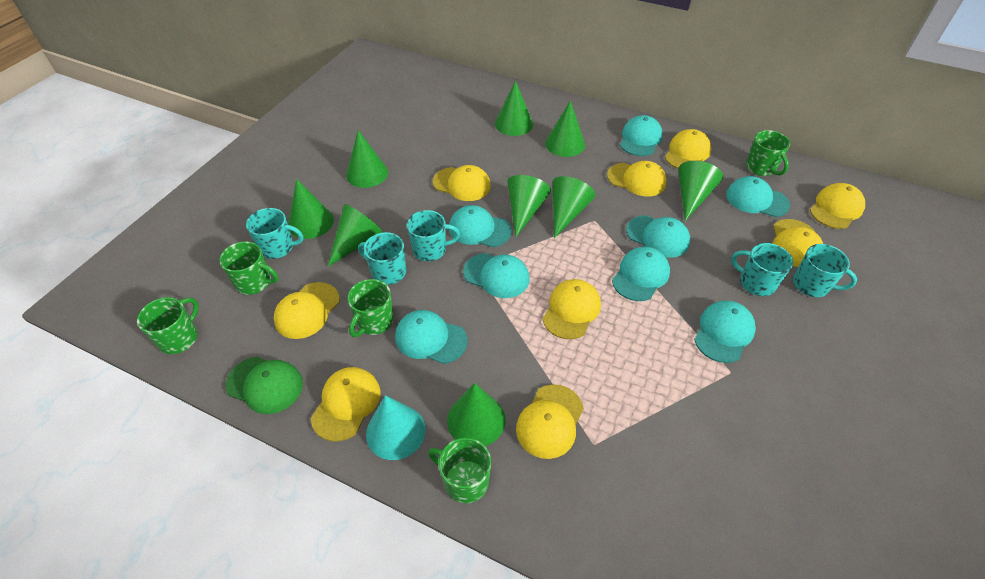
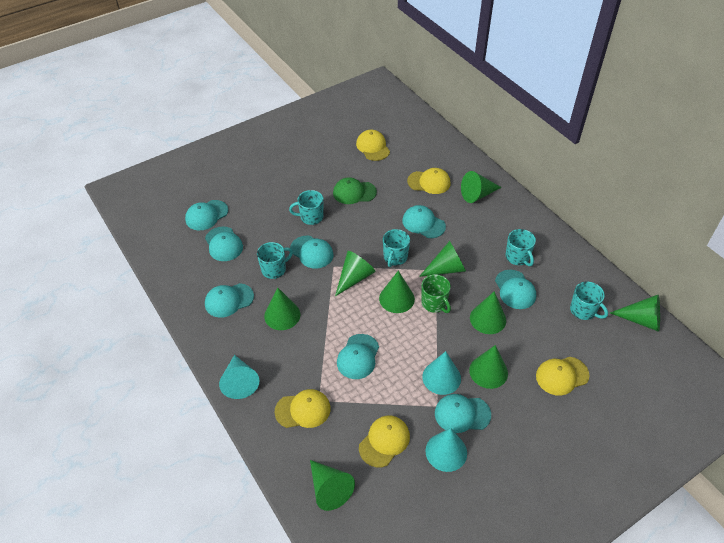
green mug: [137,297,199,354] [219,241,278,295] [347,279,394,337] [428,437,491,503] [746,130,790,176] = 5 -> [421,275,451,313] = 1
turquoise cone: [366,395,426,460] = 1 -> [219,355,259,399] [422,351,461,395] [425,428,467,472] = 3
yellow cap: [274,282,340,339] [311,367,381,442] [433,165,491,201] [516,384,584,459] [543,279,601,339] [607,161,667,196] [665,129,712,169] [773,219,823,267] [810,183,865,229] = 9 -> [275,389,331,428] [356,130,390,161] [359,416,410,467] [407,168,451,194] [536,357,590,396] = 5

